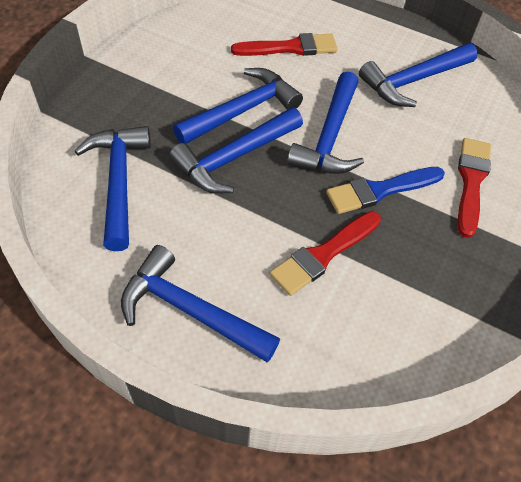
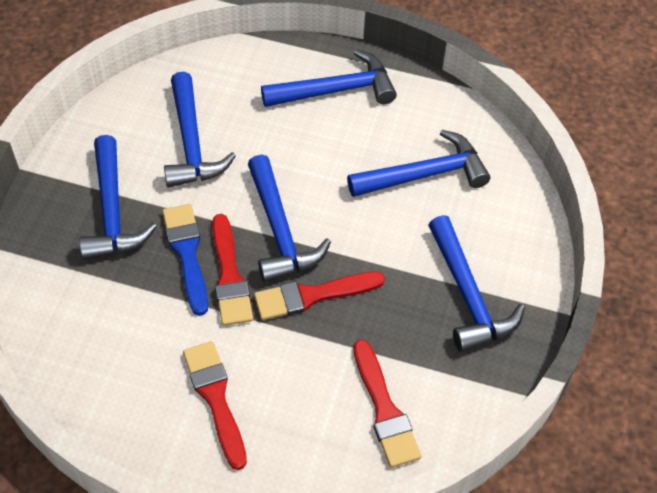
red brush: [231,33,338,56] [270,211,381,296] [458,138,491,238] = 3 -> [183,341,247,470] [212,214,253,326] [254,271,385,320] [353,340,422,468] = 4

